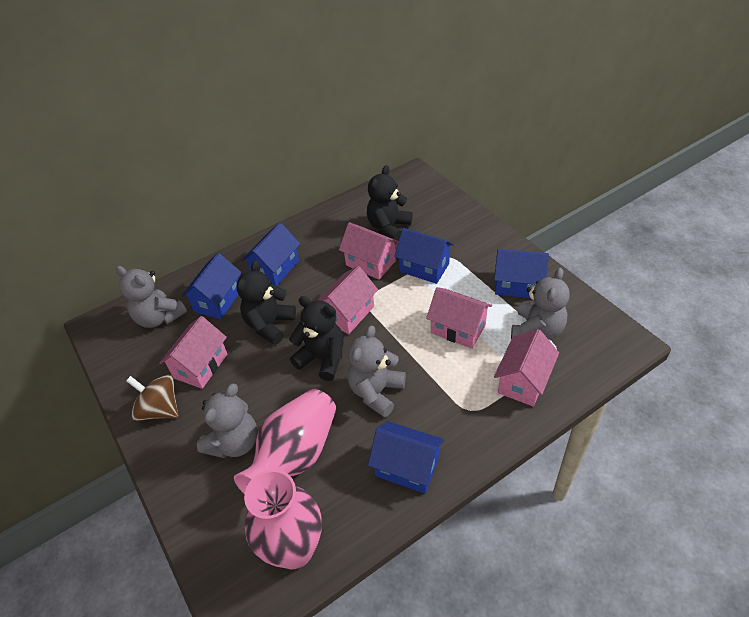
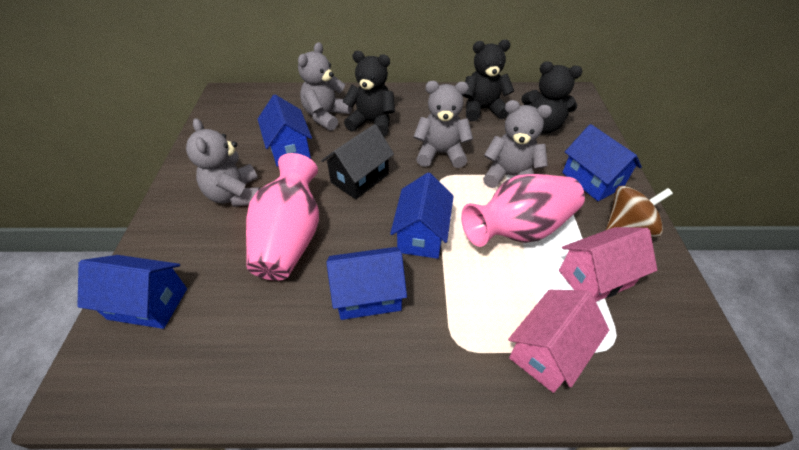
black house: none = 0 -> [321,124,394,199] = 1
pink house: [159,316,227,389] [318,266,378,334] [339,222,399,280] [426,287,492,349] [494,329,559,406] = 5 -> [508,290,609,393] [559,227,657,302] = 2

